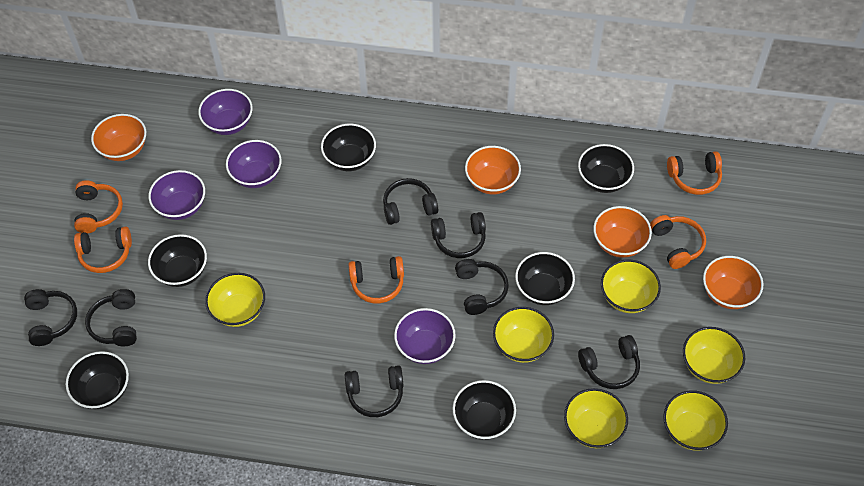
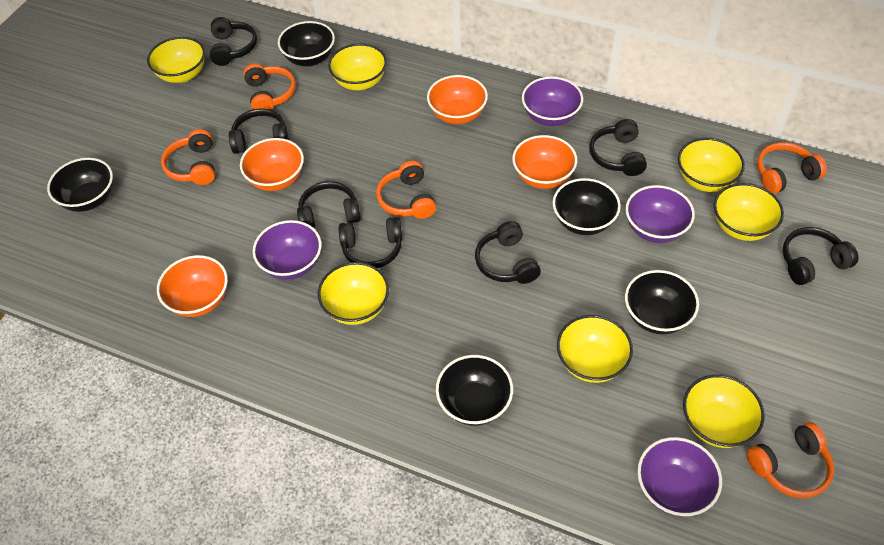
black bowl: [66,351,129,409] [148,234,207,287] [321,124,376,171] [453,380,516,440] [515,252,575,305] [578,144,634,193] = 6 -> [47,158,113,212] [278,21,335,66] [436,355,513,426] [553,178,621,235] [625,270,699,334] = 5
yellow bowl: [205,273,265,327] [493,307,554,363] [564,388,628,448] [601,259,661,313] [663,390,728,451] [683,327,745,384] = 6 -> [147,37,205,83] [318,262,389,325] [328,44,387,91] [557,315,633,383] [678,138,745,192] [683,374,765,448] [714,183,784,241] = 7

